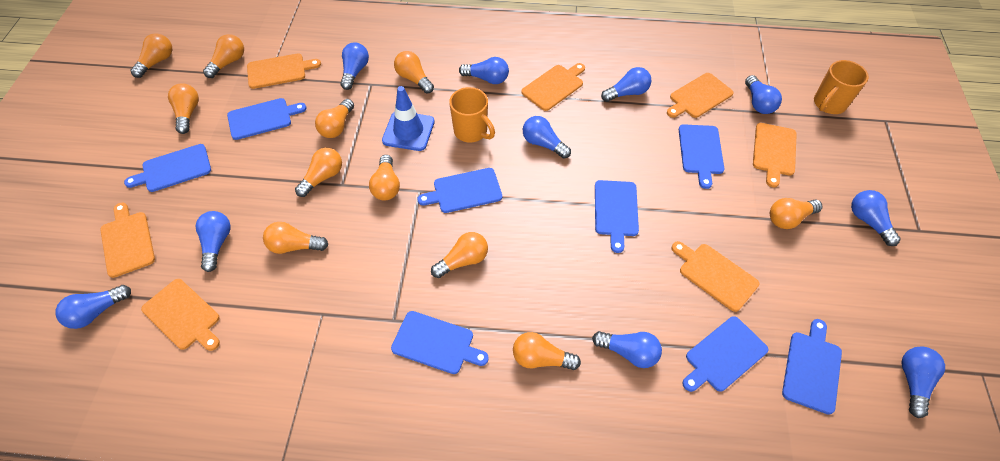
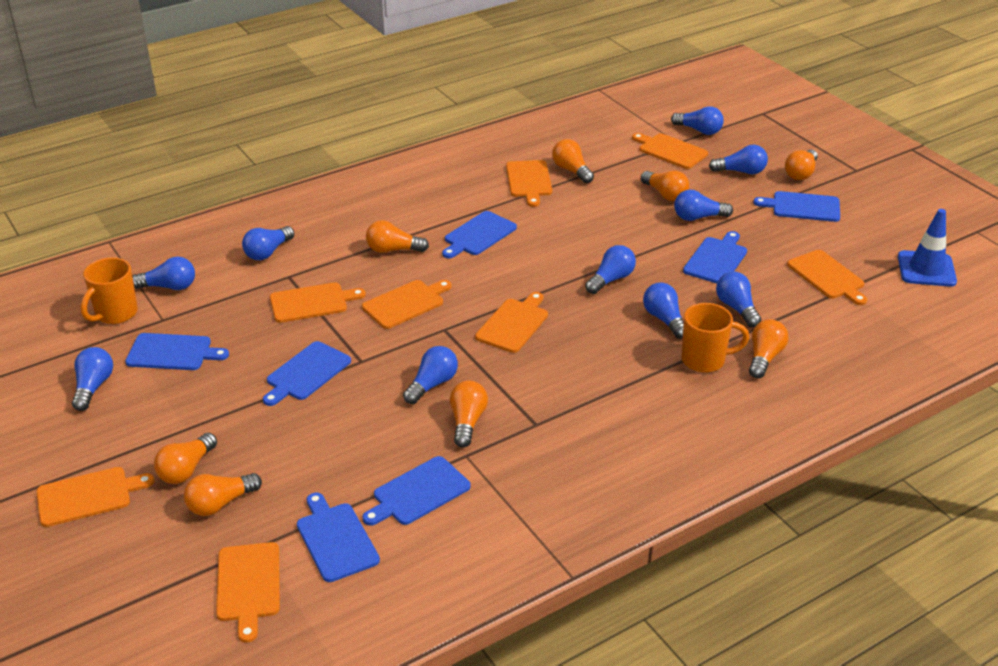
blue cutting board: [124,144,211,192] [227,98,306,140] [391,311,489,374] [418,168,502,213] [595,180,639,253] [679,124,724,189] [682,316,768,392] [782,319,842,415] = 8 -> [125,333,229,370] [263,341,351,406] [297,493,380,582] [363,456,471,526] [442,211,517,258] [683,231,747,283] [753,191,840,222] = 7
orange cutting board: [100,203,155,278] [141,279,220,351] [247,53,321,89] [521,63,585,111] [667,73,734,118] [672,241,759,312] [753,123,797,187] = 7 -> [36,467,154,527] [216,542,280,643] [270,282,366,323] [362,280,452,329] [475,292,548,353] [506,160,552,207] [632,133,708,169] [787,250,867,305] = 8
orange light bulb: [130,33,172,78] [168,83,199,134] [203,34,244,78] [263,222,328,254] [295,148,342,197] [315,99,354,138] [369,155,400,201] [394,51,434,93] [431,232,488,278] [513,332,581,370] [770,198,823,229] = 11 -> [154,433,217,484] [184,473,262,516] [366,220,429,253] [450,381,488,447] [552,139,594,183] [641,171,689,201] [749,319,788,378] [785,149,818,180] = 8

